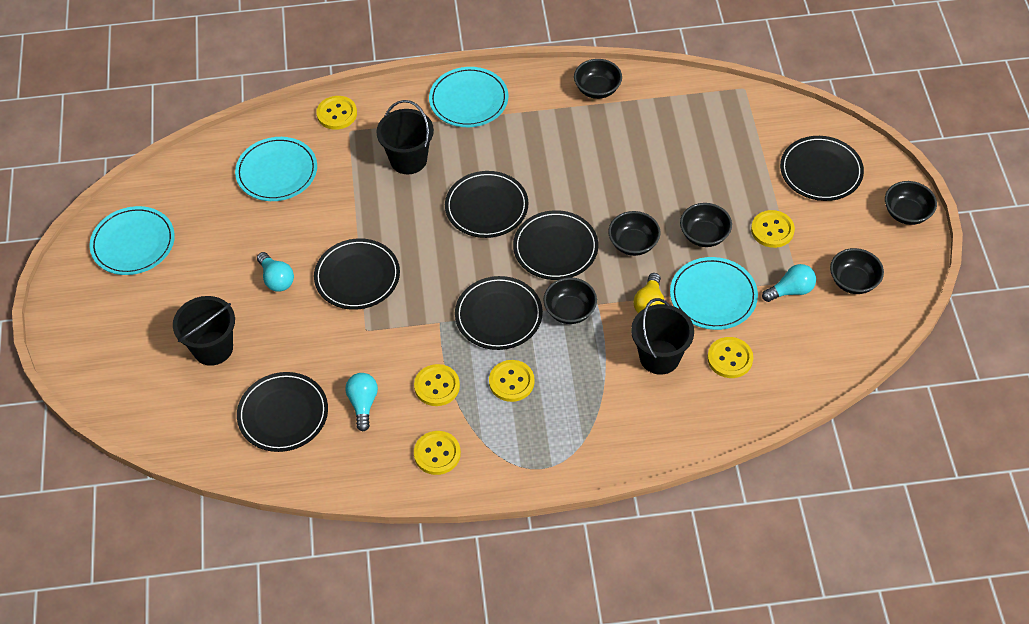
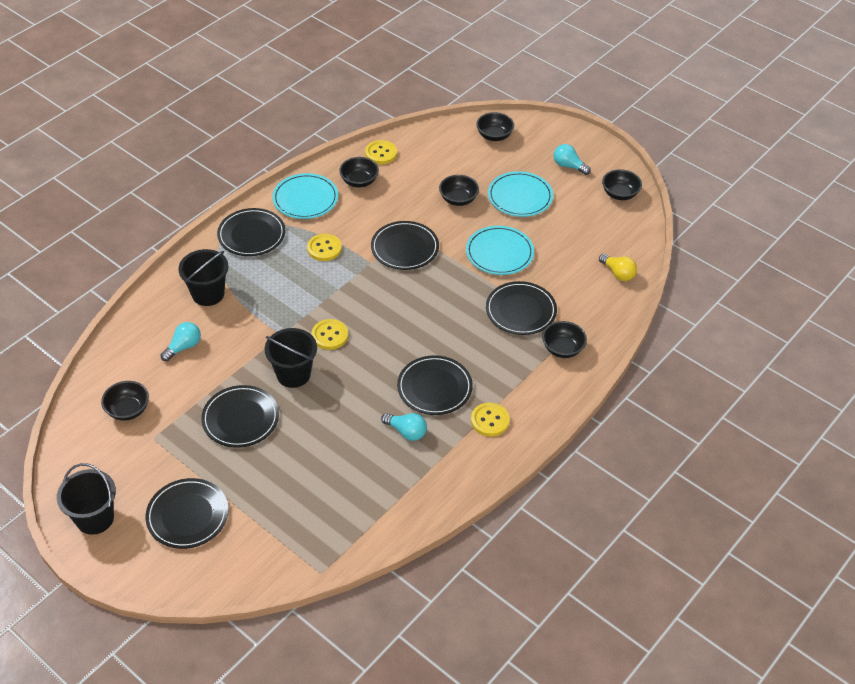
turquoise plate: [89,206,175,275] [235,137,317,201] [429,67,508,127] [670,257,758,330] = 4 -> [272,173,338,219] [466,226,534,275] [488,171,553,217] = 3
yellow button: [316,96,357,130] [414,364,460,406] [414,431,461,475] [489,360,534,402] [707,337,753,378] [751,210,795,248] = 6 -> [307,234,342,261] [311,319,348,350] [365,140,397,164] [471,403,510,437] = 4

